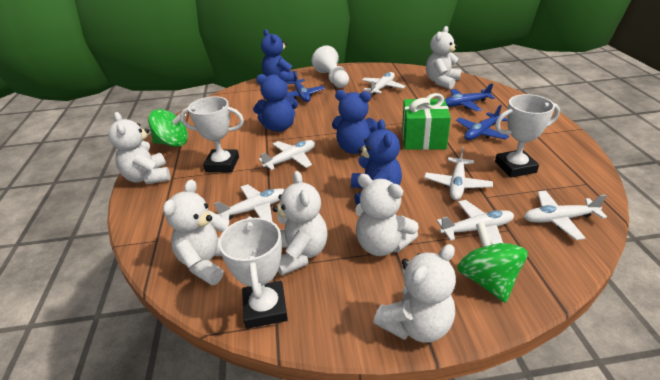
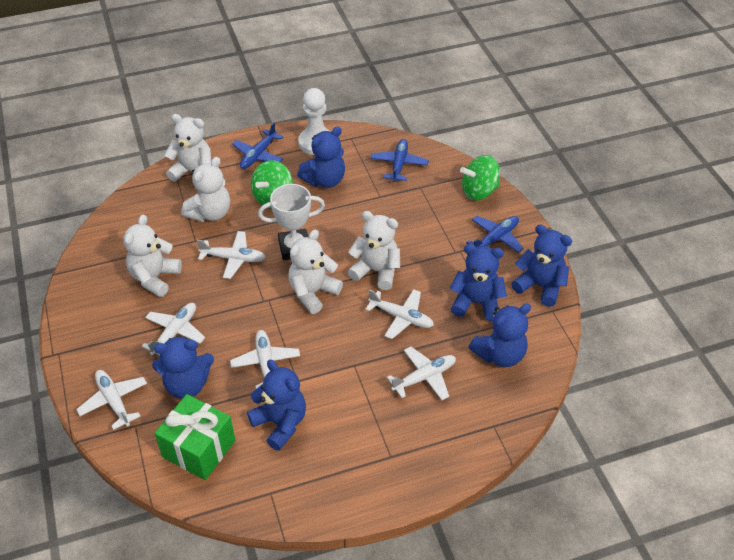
blue teddy bear: [253,71,298,132] [261,29,298,83] [332,90,378,154] [351,119,402,205] = 4 -> [152,335,214,399] [247,360,306,451] [297,126,345,188] [450,244,507,321] [469,304,531,367] [511,225,572,307] = 6
white teddy bear: [108,112,170,184] [163,179,229,285] [273,171,328,276] [355,174,419,256] [374,244,456,343] [426,26,461,89] = 6 -> [123,215,182,297] [164,114,211,182] [181,157,230,222] [288,229,343,314] [348,211,400,290] = 5
white trophy: [180,96,244,173] [218,216,288,329] [495,94,560,178] = 3 -> [258,184,325,260] = 1

